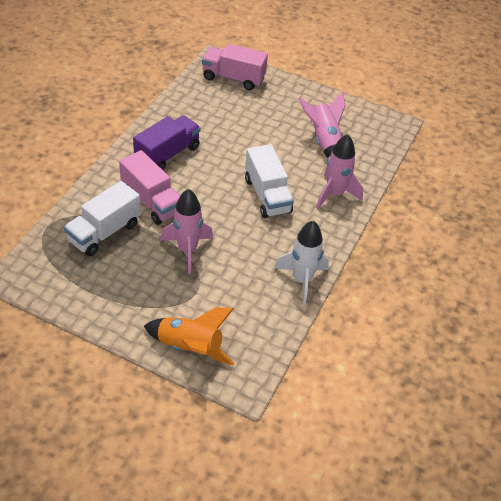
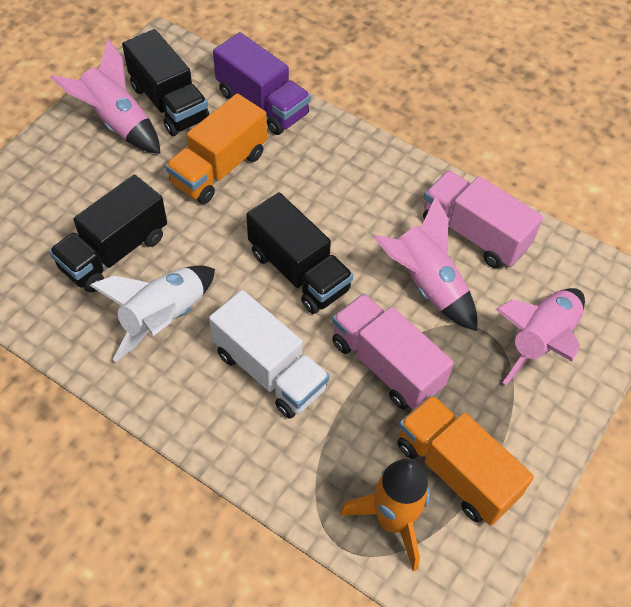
black truck: none = 0 -> [49,175,167,293] [122,29,209,136] [246,192,353,314] = 3
orange truck: none = 0 -> [165,93,267,204] [398,395,534,526] = 2
white truck: [64,181,141,256] [245,144,294,218] = 2 -> [209,290,330,419] = 1

